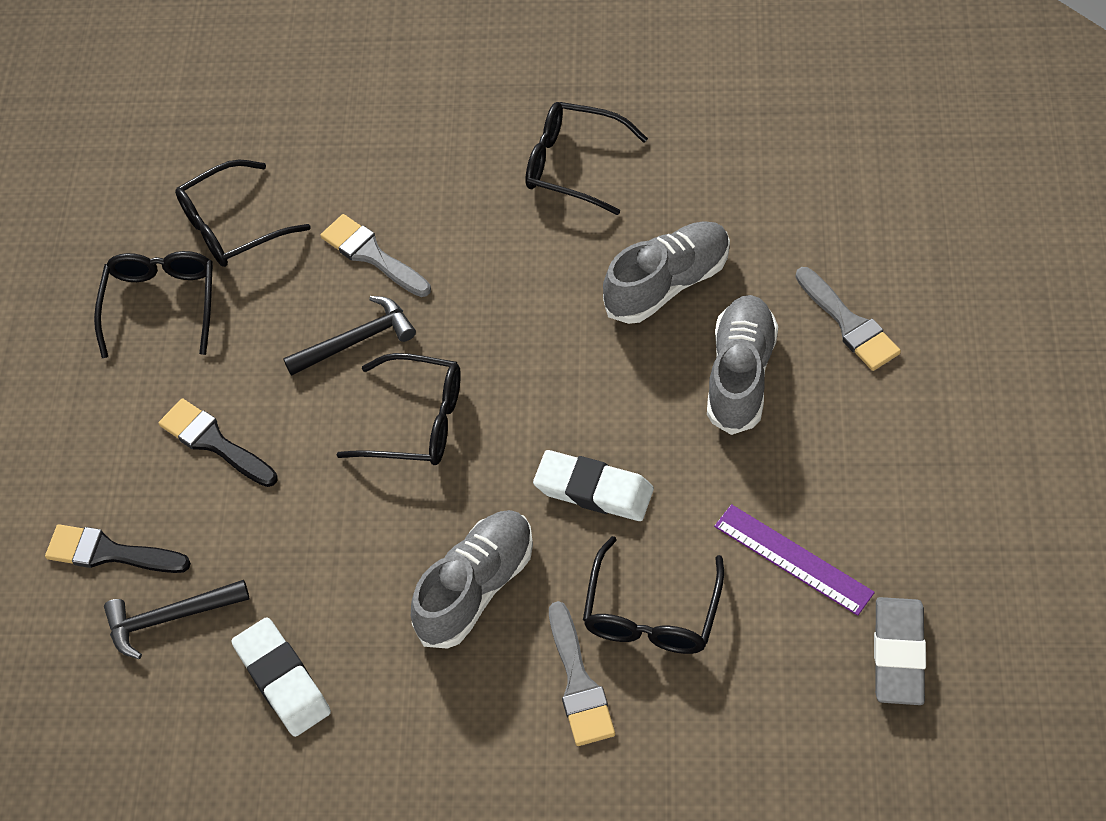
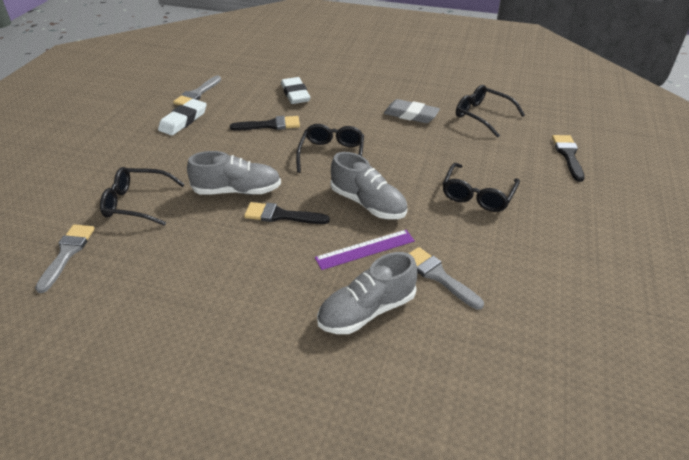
black brush: [45,524,191,573] [159,398,278,487] = 2 -> [230,116,300,131] [244,202,330,224] [552,135,585,182] = 3
black glasses: [94,251,213,358] [175,159,310,267] [337,353,461,465] [525,102,648,215] [583,536,724,654] = 5 -> [100,167,185,226] [296,124,364,173] [443,163,520,212] [456,85,525,138] = 4
black hammer: [104,580,250,659] [283,296,416,376] = 2 -> none = 0

